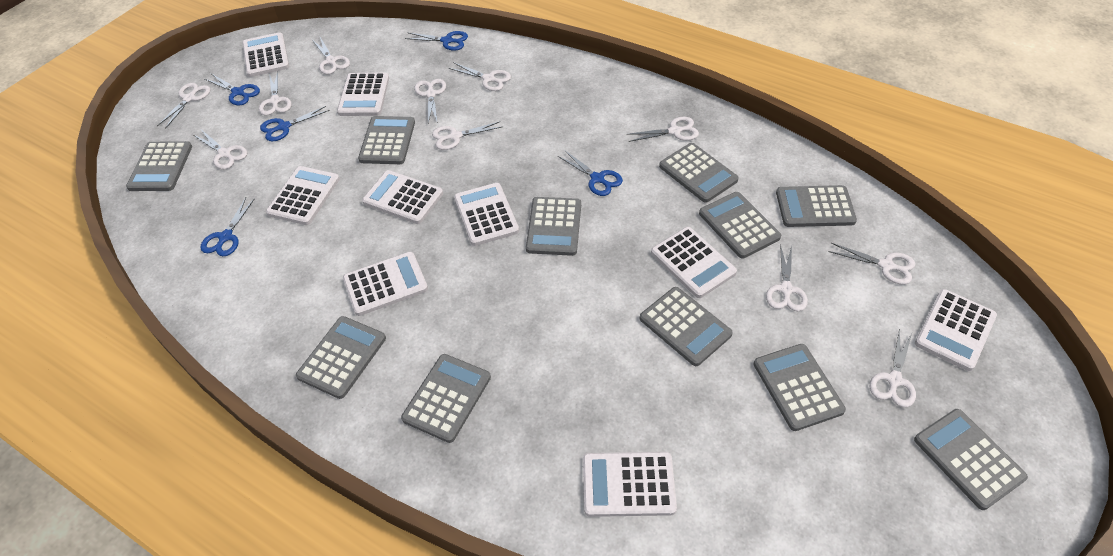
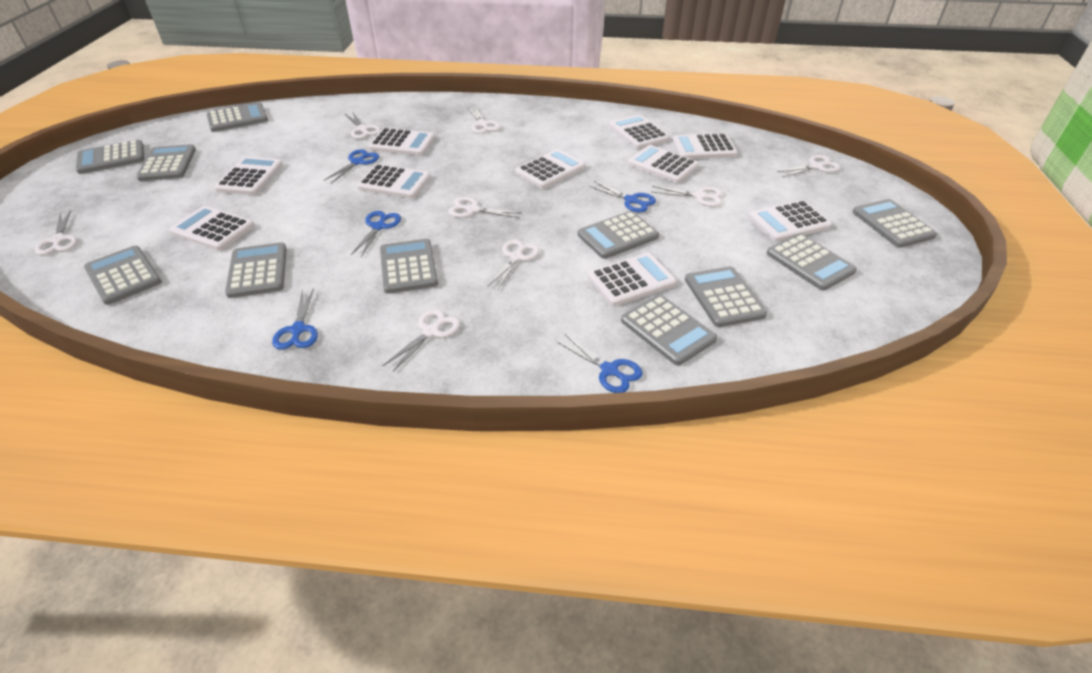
white calculator: [242,32,289,77] [266,166,340,225] [337,73,389,116] [343,252,428,316] [362,170,443,224] [454,183,519,246] [583,452,677,517] [651,227,737,298] [915,289,997,371] = 9 -> [169,206,255,251] [214,156,283,195] [357,164,431,198] [368,128,435,156] [515,149,586,189] [588,253,676,306] [609,114,670,149] [628,145,699,183] [672,133,738,159] [749,200,832,242] = 10
white scissors: [157,83,210,129] [193,130,247,169] [259,72,292,116] [312,37,350,74] [414,79,446,124] [432,121,502,150] [448,62,511,91] [626,117,699,142] [766,244,808,311] [828,243,915,284] [869,329,916,407] = 11 -> [34,210,77,255] [345,111,380,139] [383,309,460,372] [448,197,521,218] [467,107,500,134] [487,240,539,291] [652,186,723,207] [777,155,840,177] = 8

